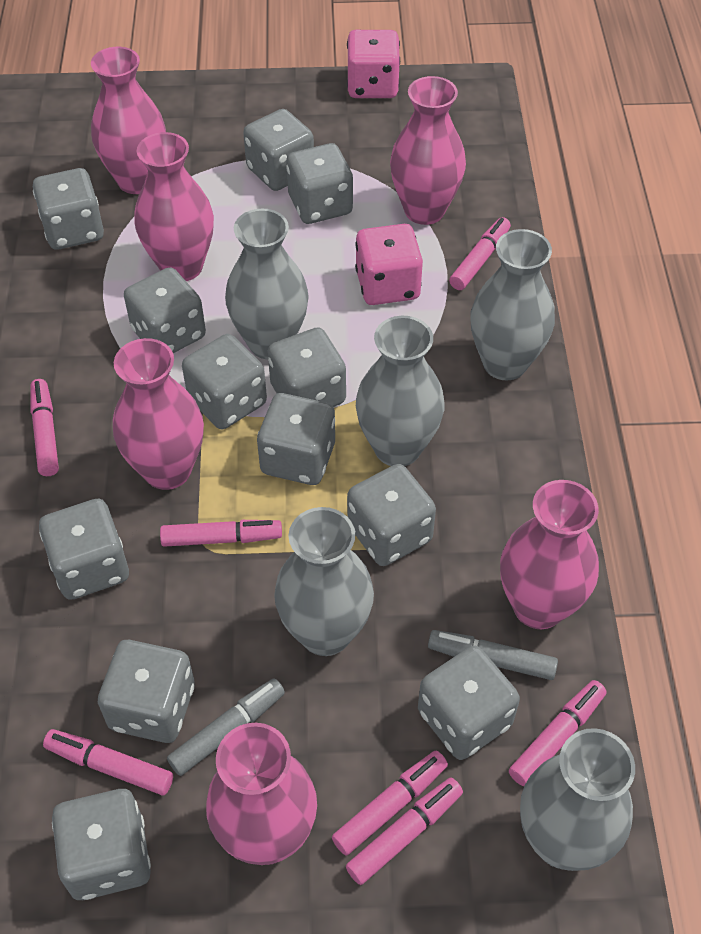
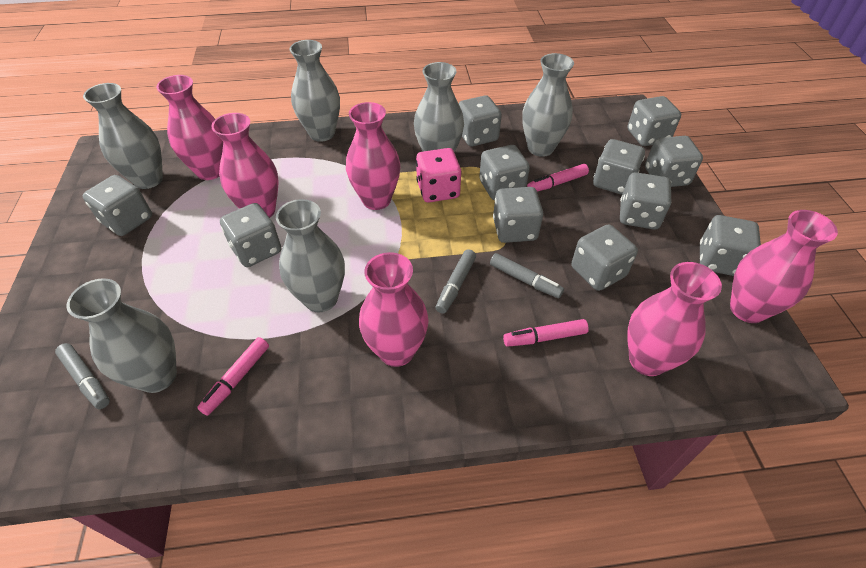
grey dice: [33,168,104,250] [39,499,129,600] [52,789,151,900] [98,640,195,743] [124,267,206,353] [182,334,267,429] [243,109,314,191] [257,393,335,485] [268,327,346,407] [286,143,353,224] [347,464,436,566] [418,646,520,760] = 12 -> [83,175,152,236] [220,203,281,267] [459,96,502,146] [479,145,530,200] [493,187,543,243] [571,224,638,291] [593,139,645,195] [620,172,671,230] [627,96,681,146] [645,136,703,187] [700,215,761,276] = 11
grey marker: [167,679,285,776] [428,630,558,680] = 2 -> [55,343,110,409] [435,249,476,314] [490,253,564,298] = 3
grey vase: [225,209,309,359] [274,507,374,656] [356,316,444,466] [470,229,555,380] [520,728,635,871] = 5 -> [66,278,177,393] [83,83,163,189] [276,199,345,313] [289,40,340,142] [414,62,464,153] [522,53,574,157] = 6
pink dice: [347,30,400,98] [355,224,423,305] = 2 -> [416,148,462,202] = 1
pink marker: [30,379,59,476] [43,729,173,795] [160,520,282,547] [332,751,448,856] [346,777,463,885] [449,217,511,290] [509,680,606,786] = 7 -> [197,337,269,416] [503,319,589,347] [527,164,589,192] = 3

